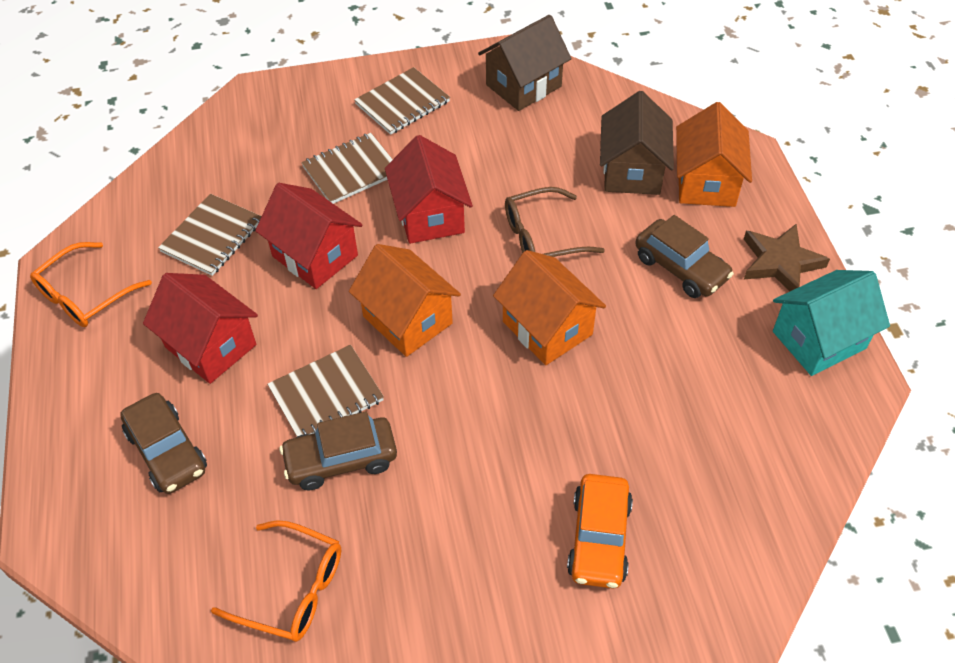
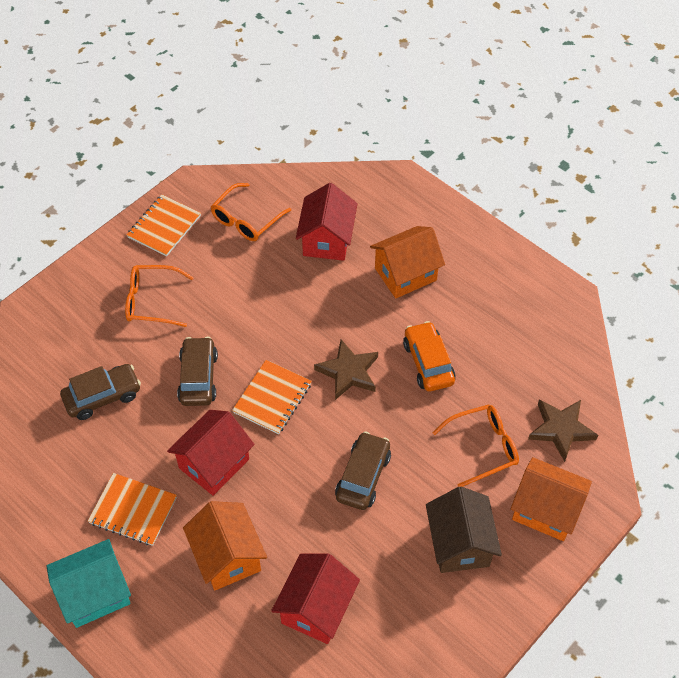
brown glasses: [505,187,605,257] = 1 -> none = 0
brown house: [478,15,571,111] [600,91,674,195] = 2 -> [426,486,502,573] = 1
brown notebook: [158,194,262,276] [267,345,384,436] [301,133,393,204] [354,67,450,135] = 4 -> none = 0
brown star: [744,224,830,291] = 1 -> [314,339,378,400] [528,399,598,462] = 2
orange glasses: [30,242,152,327] [211,520,341,642] = 2 -> [125,265,194,327] [211,183,291,241] [432,404,519,487] = 3
orange notebook: none = 0 -> [88,473,177,546] [127,195,201,256] [232,360,312,434] = 3

